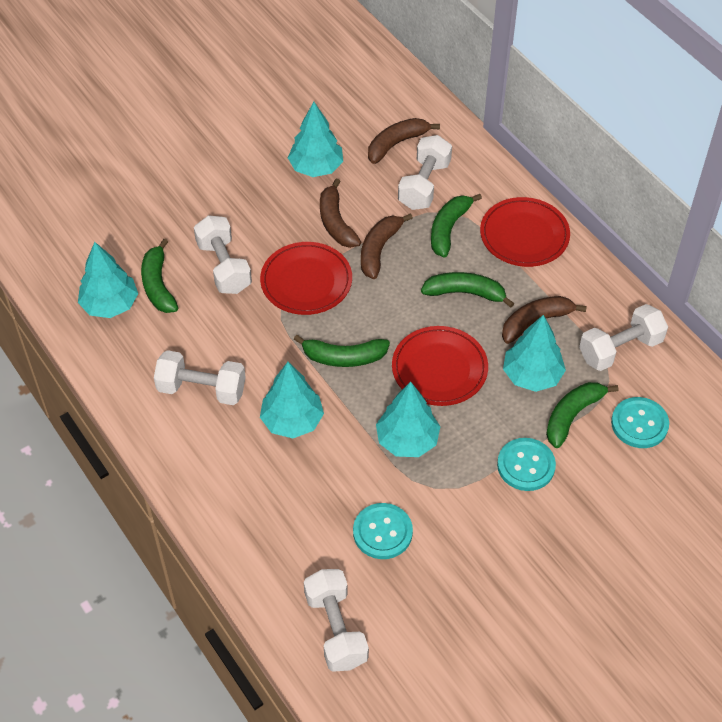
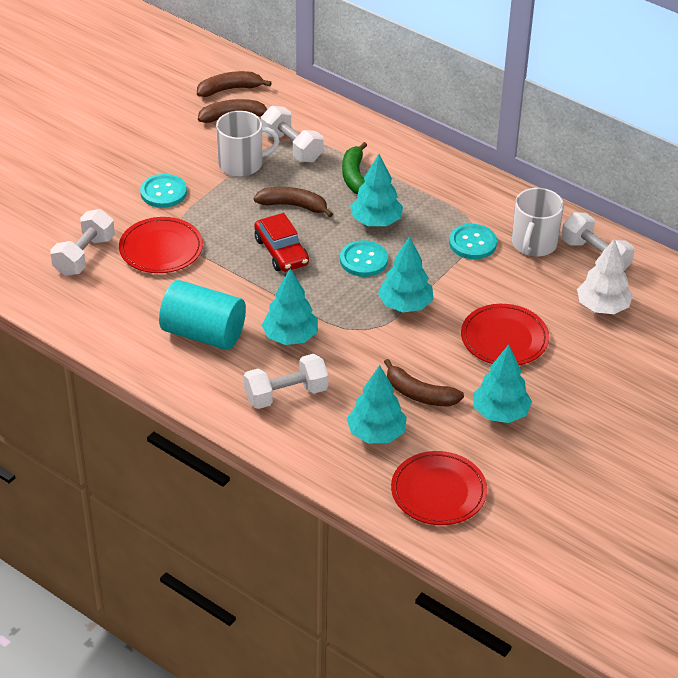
green banana: [141,239,178,313] [294,335,390,367] [421,272,514,308] [431,194,482,258] [546,382,618,448] = 5 -> [342,142,367,194] = 1
red car: none = 0 -> [254,213,309,272] = 1
turquoise cylinder: none = 0 -> [159,280,246,350] = 1
white dumbbell: [154,350,246,405] [194,215,252,294] [304,569,369,672] [398,135,452,210] [579,304,668,371] = 5 -> [50,209,115,276] [244,354,328,409] [261,106,324,163] [561,212,635,271] = 4
white mug: none = 0 -> [216,111,279,177] [512,188,564,257] = 2
white tree: none = 0 -> [577,239,633,314] = 1

